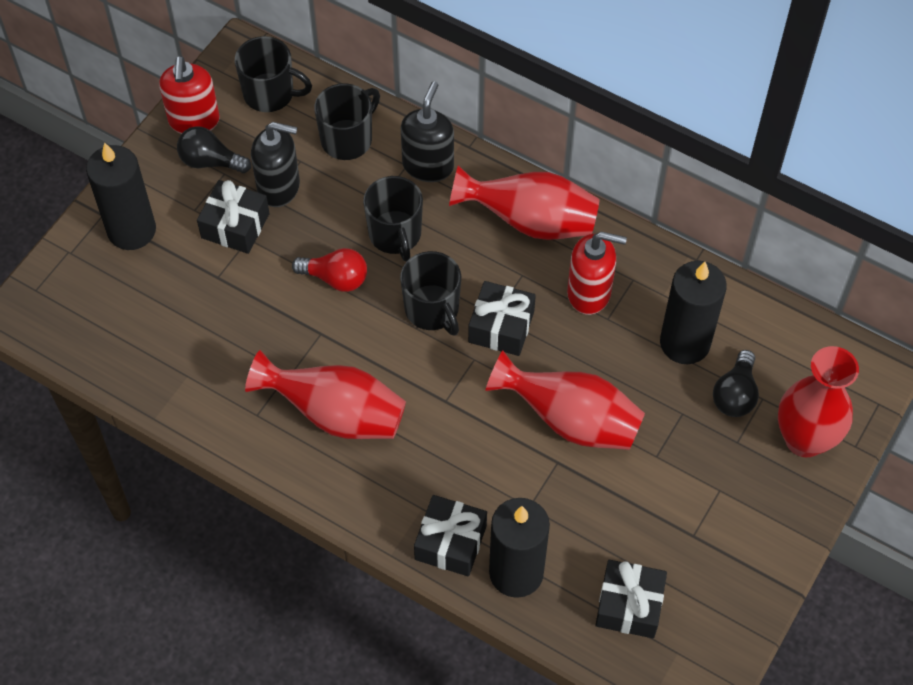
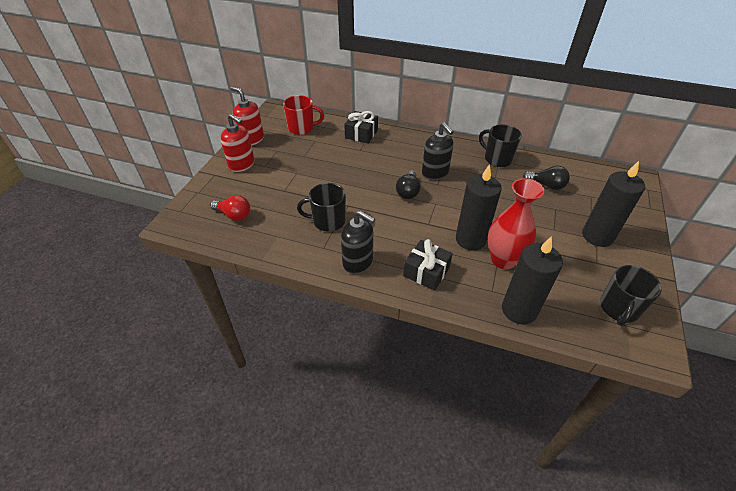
black gift: [197,180,270,254] [414,495,487,576] [468,281,536,356] [596,560,667,638] = 4 -> [344,111,378,144] [403,239,453,291] = 2
black mug: [235,36,312,112] [314,83,380,160] [363,176,423,262] [400,251,461,336] = 4 -> [297,183,346,231] [479,125,522,167] [600,265,662,326] = 3
red mug: none = 0 -> [283,95,324,135] = 1
red vase: [245,350,406,439] [449,165,600,240] [485,350,645,450] [778,346,859,457] = 4 -> [488,178,544,269] = 1

